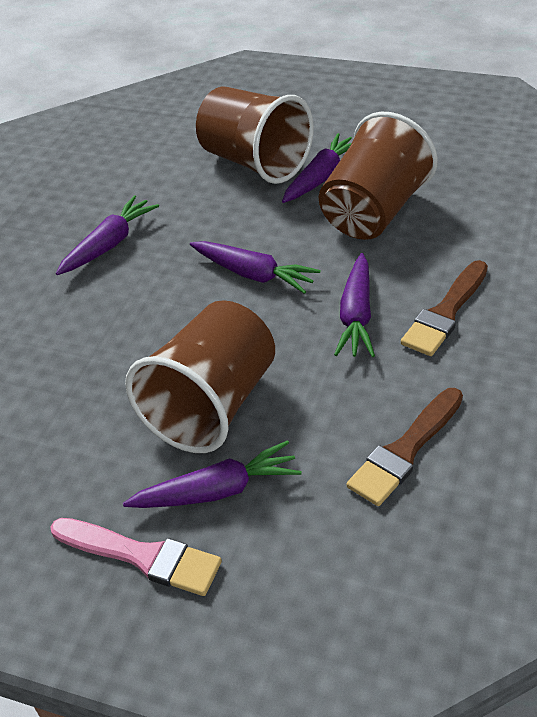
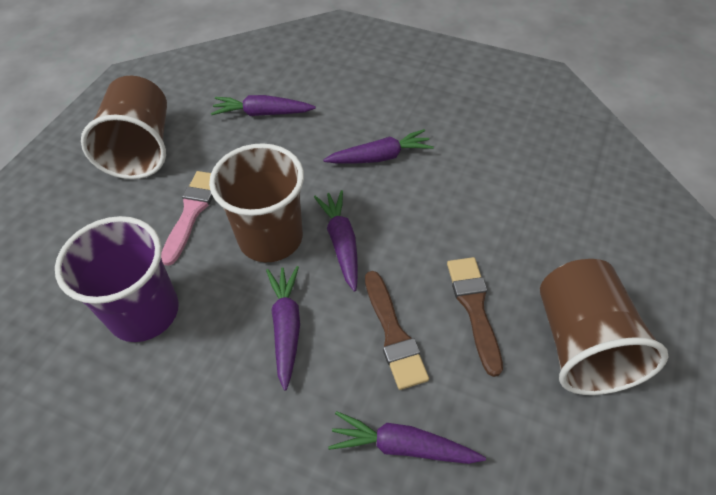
purple cup: none = 0 -> [55,216,179,342] = 1

